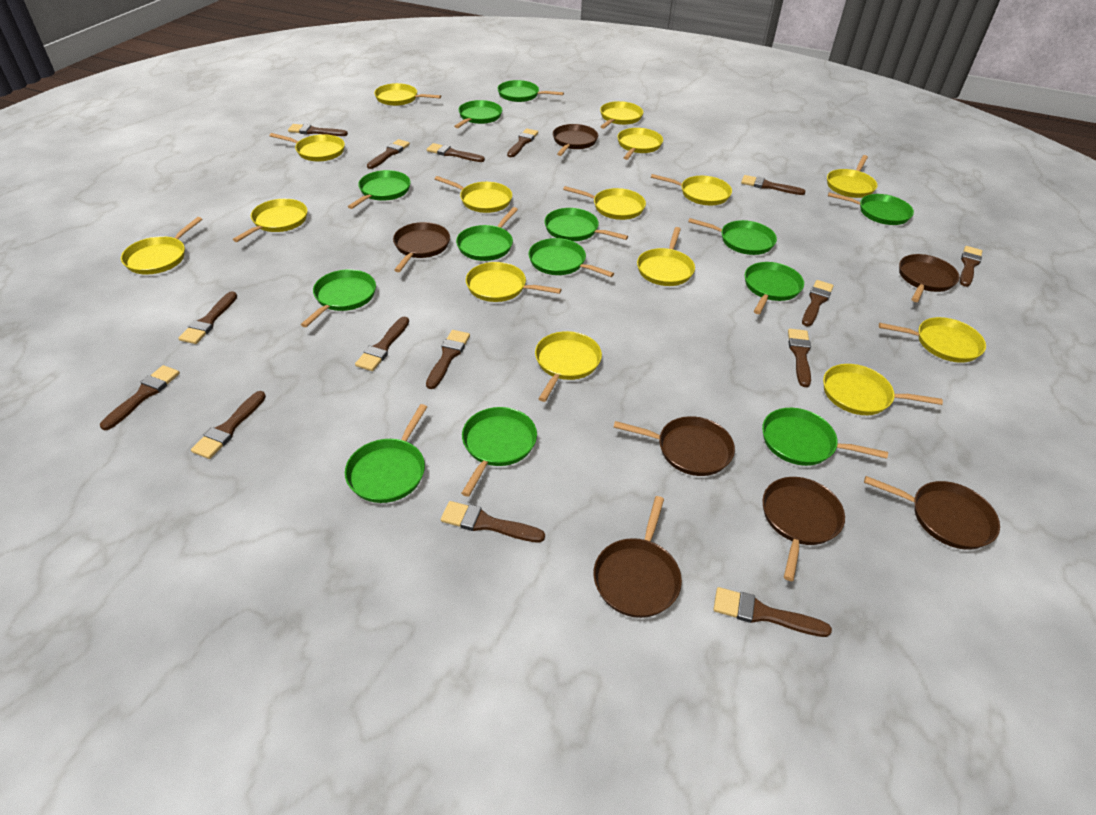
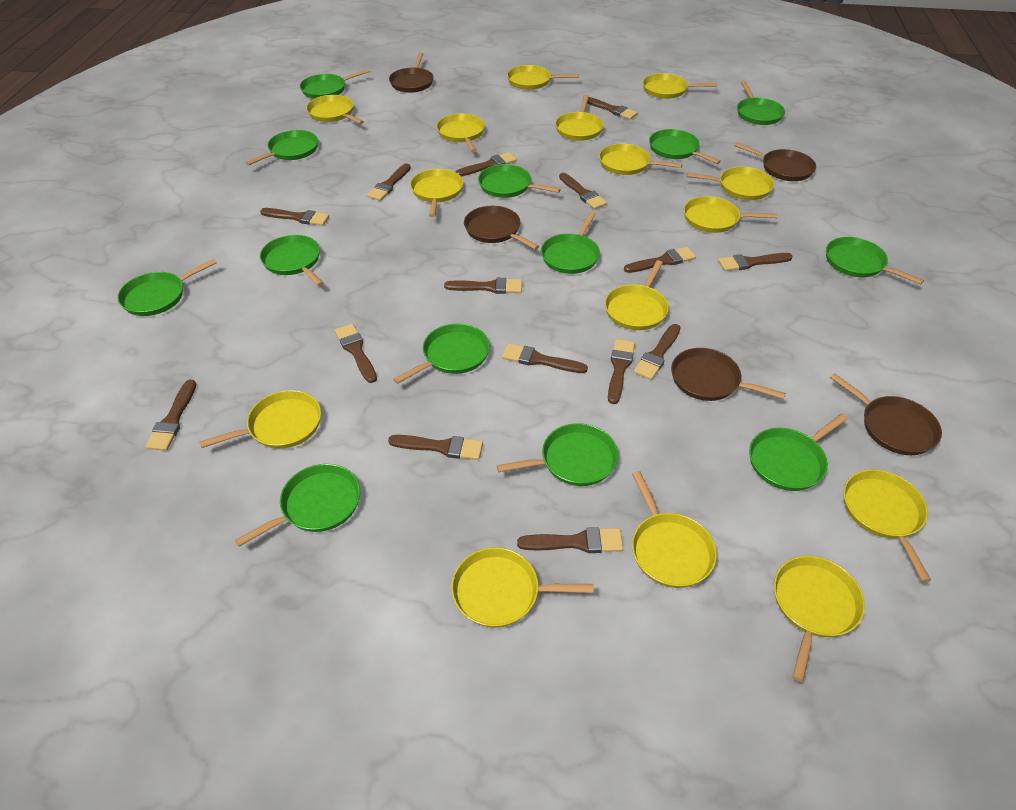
brown pan: [393,222,450,272] [553,124,598,156] [593,496,682,618] [613,416,735,476] [762,477,845,581] [864,476,1000,550] [899,254,960,302] = 7 -> [389,52,434,93] [464,206,539,250] [671,348,786,401] [734,142,816,181] [830,373,942,455] = 5

